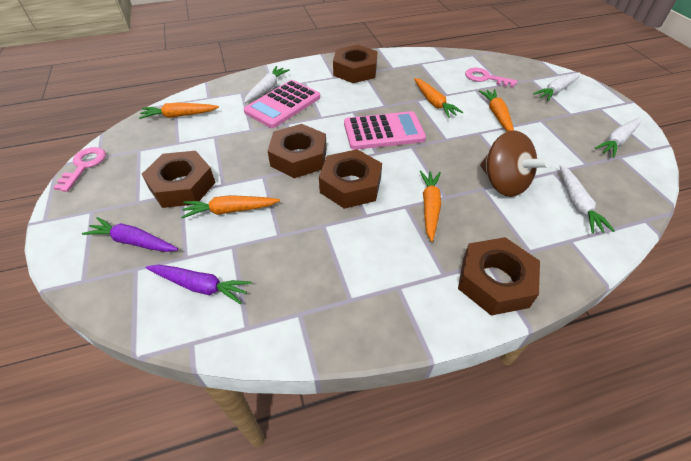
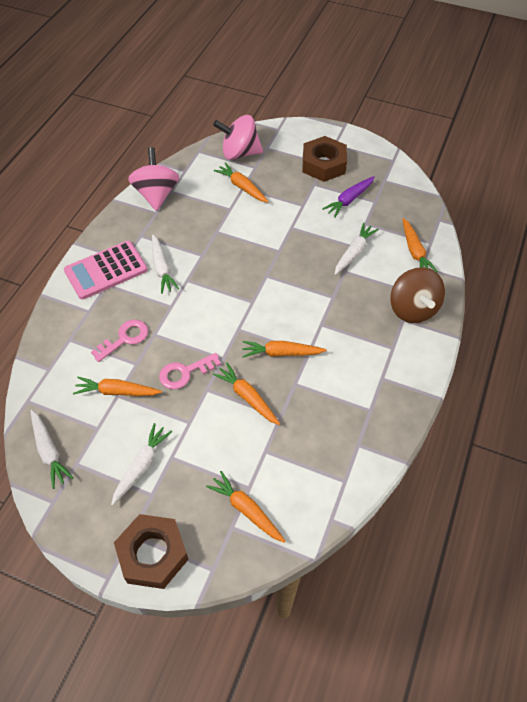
brown nut: [142,151,216,208] [268,124,327,178] [319,149,382,209] [333,45,378,83] [458,237,540,315] = 5 -> [114,514,189,589] [302,136,347,182] = 2
orange carrot: [139,102,219,119] [181,195,280,218] [414,78,463,118] [420,170,441,242] [479,89,514,132] = 5 -> [73,377,162,396] [206,471,286,543] [213,362,280,425] [214,163,269,203] [242,341,327,357] [402,218,438,273] = 6
pink calculator: [244,80,320,128] [344,111,426,150] = 2 -> [64,241,148,300] = 1
pink spinning top: none = 0 -> [128,147,179,211] [213,115,263,160] = 2
purple carrot: [82,217,178,252] [146,264,252,304] = 2 -> [322,176,375,217] = 1

